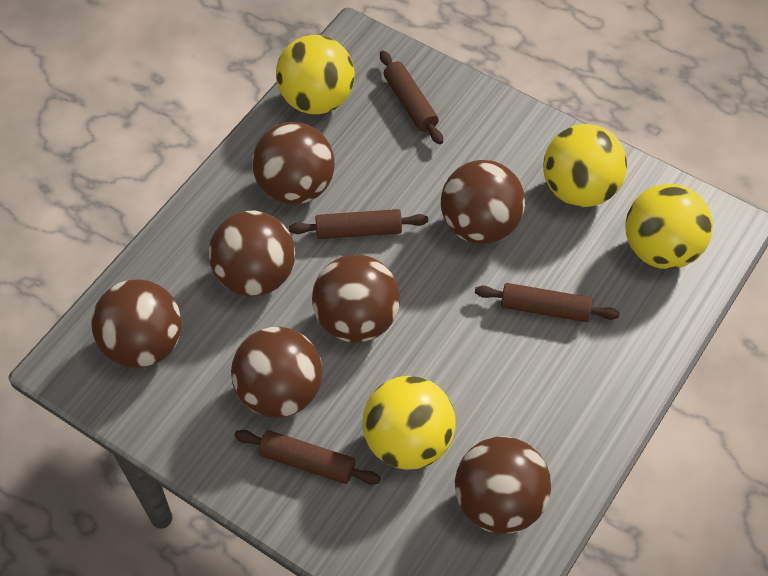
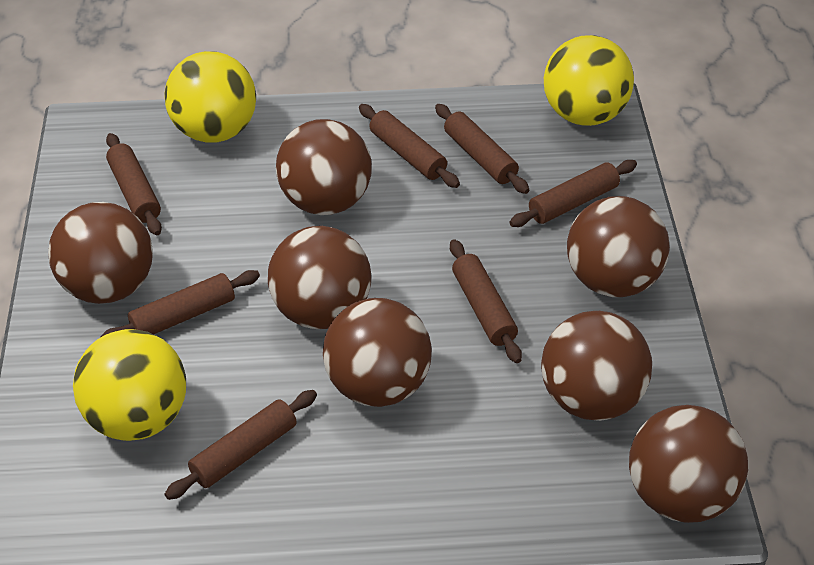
brown rolling pin: [234,430,381,485] [289,209,428,239] [380,50,443,145] [475,283,620,322] = 4 -> [100,270,260,338] [106,133,162,235] [165,390,317,500] [359,104,460,188] [435,104,529,194] [450,239,522,363] [509,160,637,227] = 7
yellow ball: [276,35,355,114] [362,376,455,470] [543,124,627,207] [625,184,713,269] = 4 -> [73,329,186,441] [164,51,256,143] [544,35,634,126] = 3

